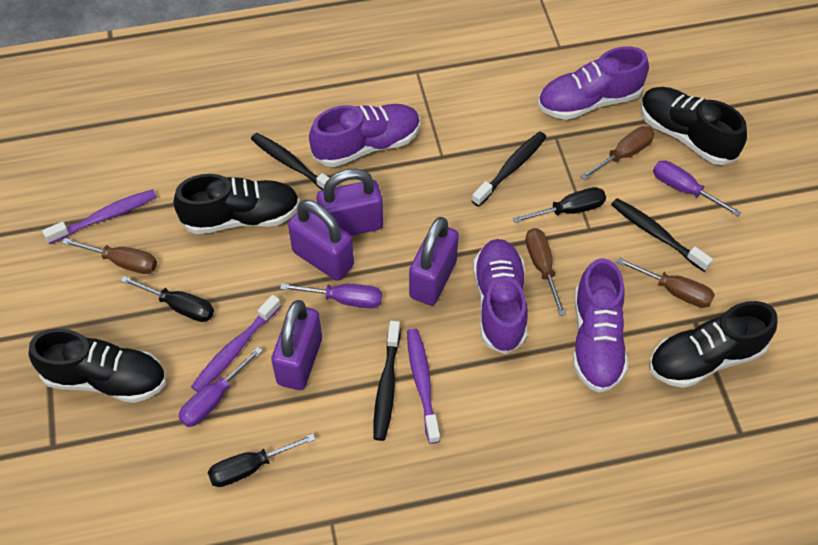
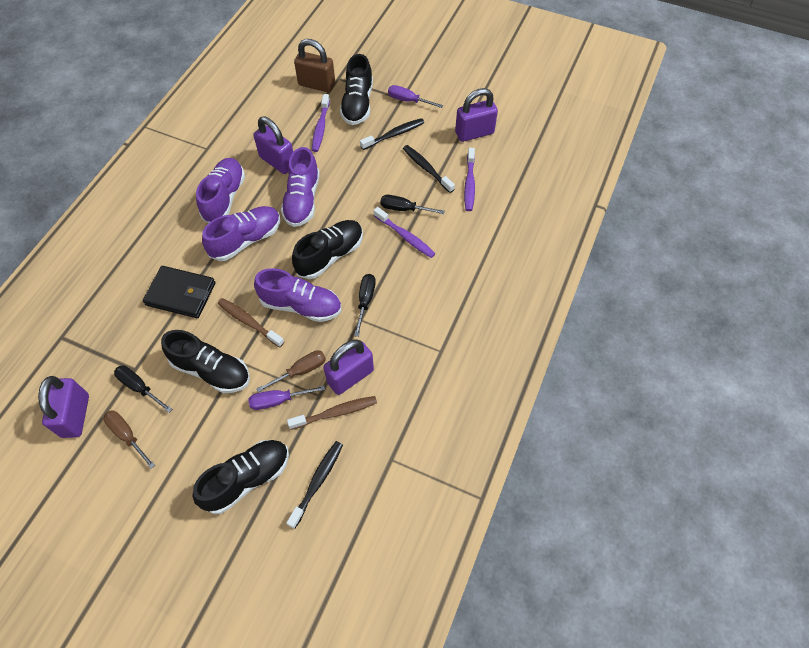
black toothbrush: [251,133,338,190] [373,321,401,441] [472,131,546,207] [611,198,713,272] = 4 -> [287,441,343,529] [360,118,424,150] [403,145,455,193] = 3
black wallet: none = 0 -> [143,266,215,318] = 1
brown padlock: none = 0 -> [294,39,335,92] = 1
brown screwdriver: [62,238,157,274] [525,228,566,316] [580,126,655,180] [616,257,715,308] = 4 -> [103,410,155,469] [256,350,326,393] = 2
brown toothbrush: none = 0 -> [218,298,284,347] [287,396,377,430] = 2
purple screwdriver: [179,347,263,427] [280,283,382,308] [653,161,742,217] = 3 -> [249,386,325,410] [388,85,444,108] = 2

